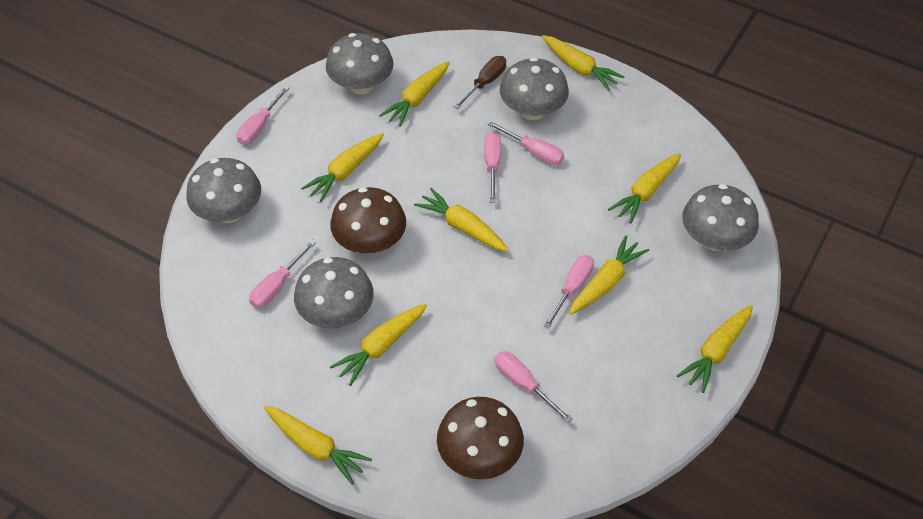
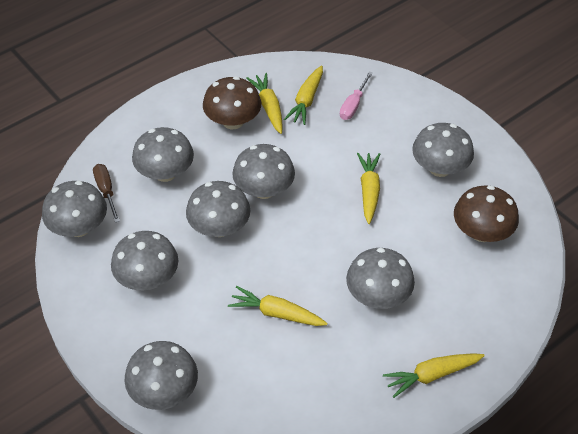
grey mushroom: [186,158,261,223] [294,257,374,329] [326,33,394,94] [500,57,569,120] [682,184,759,251] = 5 -> [42,181,107,237] [111,231,178,290] [124,341,198,410] [132,127,194,182] [186,181,251,237] [232,144,295,199] [346,248,415,309] [412,123,474,177] = 8
pink screwdriver: [237,86,290,145] [249,239,316,308] [484,132,501,203] [488,122,564,165] [495,351,572,423] [544,255,594,328] = 6 -> [340,71,373,120] = 1
yellow carrot: [264,406,372,485] [301,133,384,202] [330,304,427,386] [379,62,449,127] [414,188,509,252] [542,35,624,91] [569,236,649,315] [608,153,681,224] [677,305,753,393] = 9 -> [228,286,327,326] [246,73,283,134] [284,65,323,125] [357,153,380,224] [383,353,485,398] = 5

